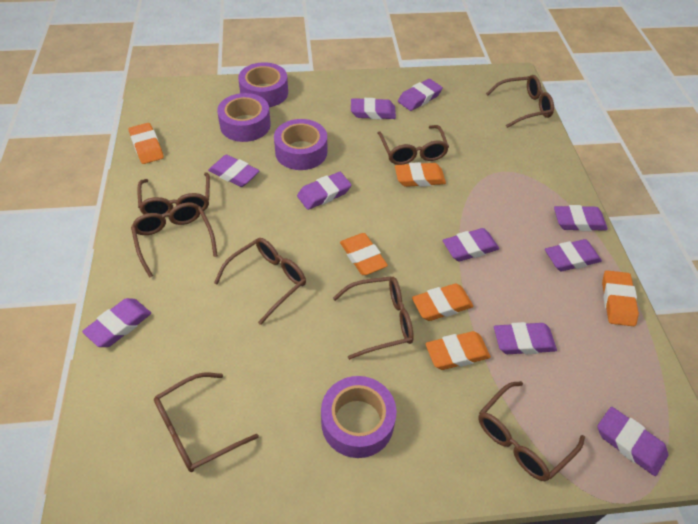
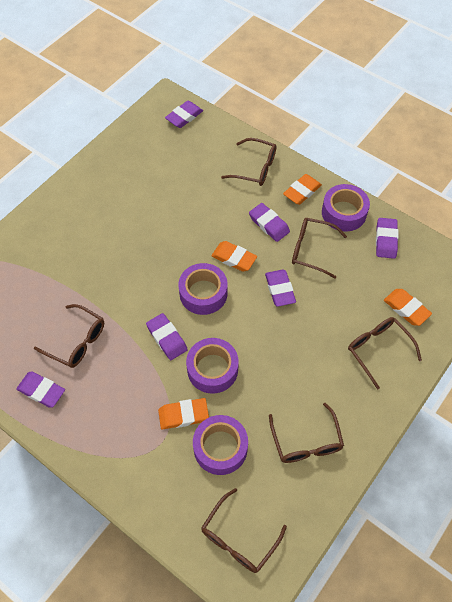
brown glasses: [131,202,218,278] [137,173,210,215] [154,373,259,472] [214,238,306,325] [333,276,414,360] [377,125,449,165] [478,381,585,481] [486,75,554,128] = 8 -> [34,304,104,368] [202,488,287,573] [221,138,276,186] [269,403,344,463] [292,218,347,278] [348,317,422,389] = 6
orange eraser: [129,123,164,164] [340,233,388,275] [395,162,446,187] [412,284,473,321] [425,331,491,370] [602,270,639,326] = 6 -> [158,398,209,429] [211,241,257,272] [283,174,322,205] [384,289,432,326] = 4
purple eraser: [82,298,151,347] [208,155,259,187] [297,172,351,210] [351,98,396,119] [398,79,443,111] [443,228,499,261] [494,322,557,354] [545,239,602,271] [554,205,608,231] [597,407,668,476] = 10 -> [16,371,65,408] [146,313,188,360] [165,101,203,128] [249,203,290,242] [265,269,296,307] [376,218,399,259] = 6

